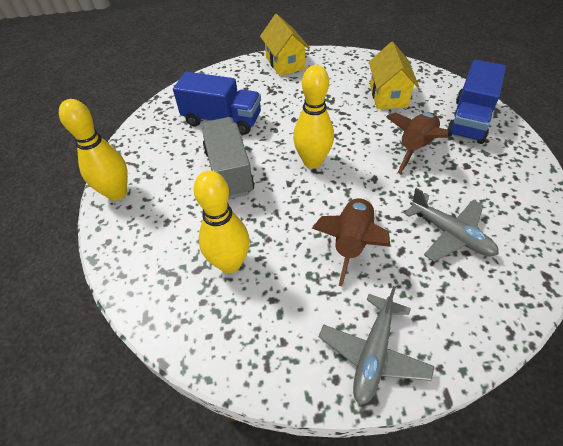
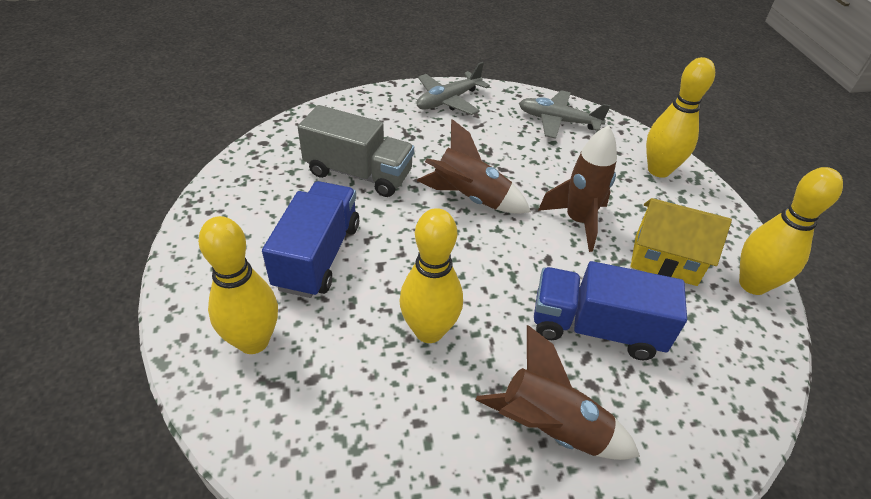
brown rocket: [312,196,390,287] [386,112,449,173] = 2 -> [417,119,531,214] [476,325,640,460] [538,125,617,252] = 3
yellow bowling pin: [59,99,128,201] [193,171,250,273] [293,65,334,169] = 3 -> [198,216,278,354] [399,208,463,343] [646,57,715,178] [739,167,843,295] = 4
yellow house: [260,14,310,76] [369,42,419,109] = 2 -> [631,198,732,286] = 1

